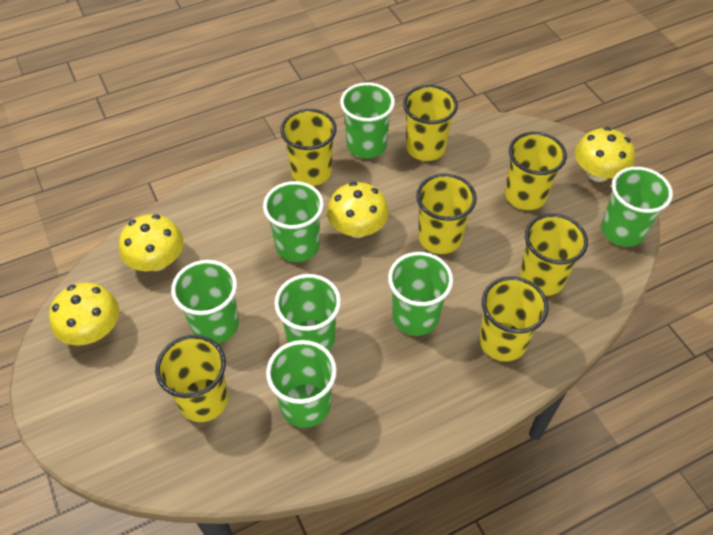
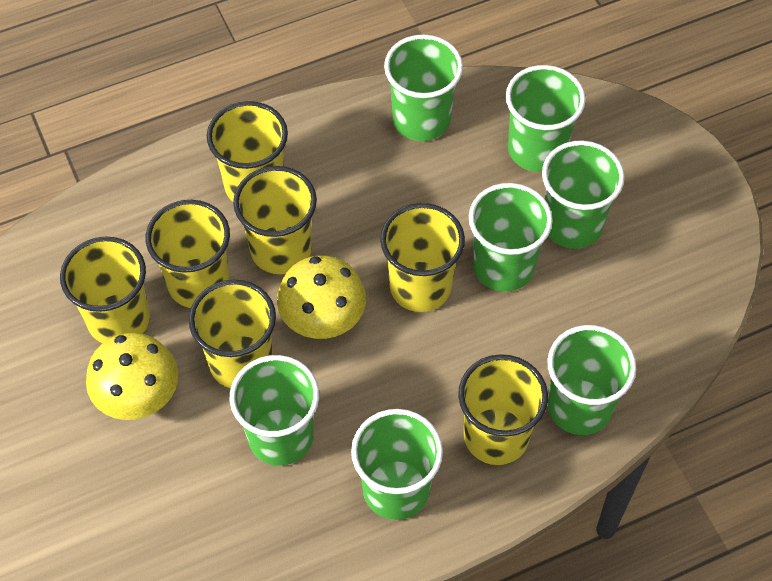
yellow mushroom: [49,283,119,346] [119,214,183,271] [327,182,389,238] [575,127,635,182] = 4 -> [86,333,178,420] [277,255,366,339] = 2

